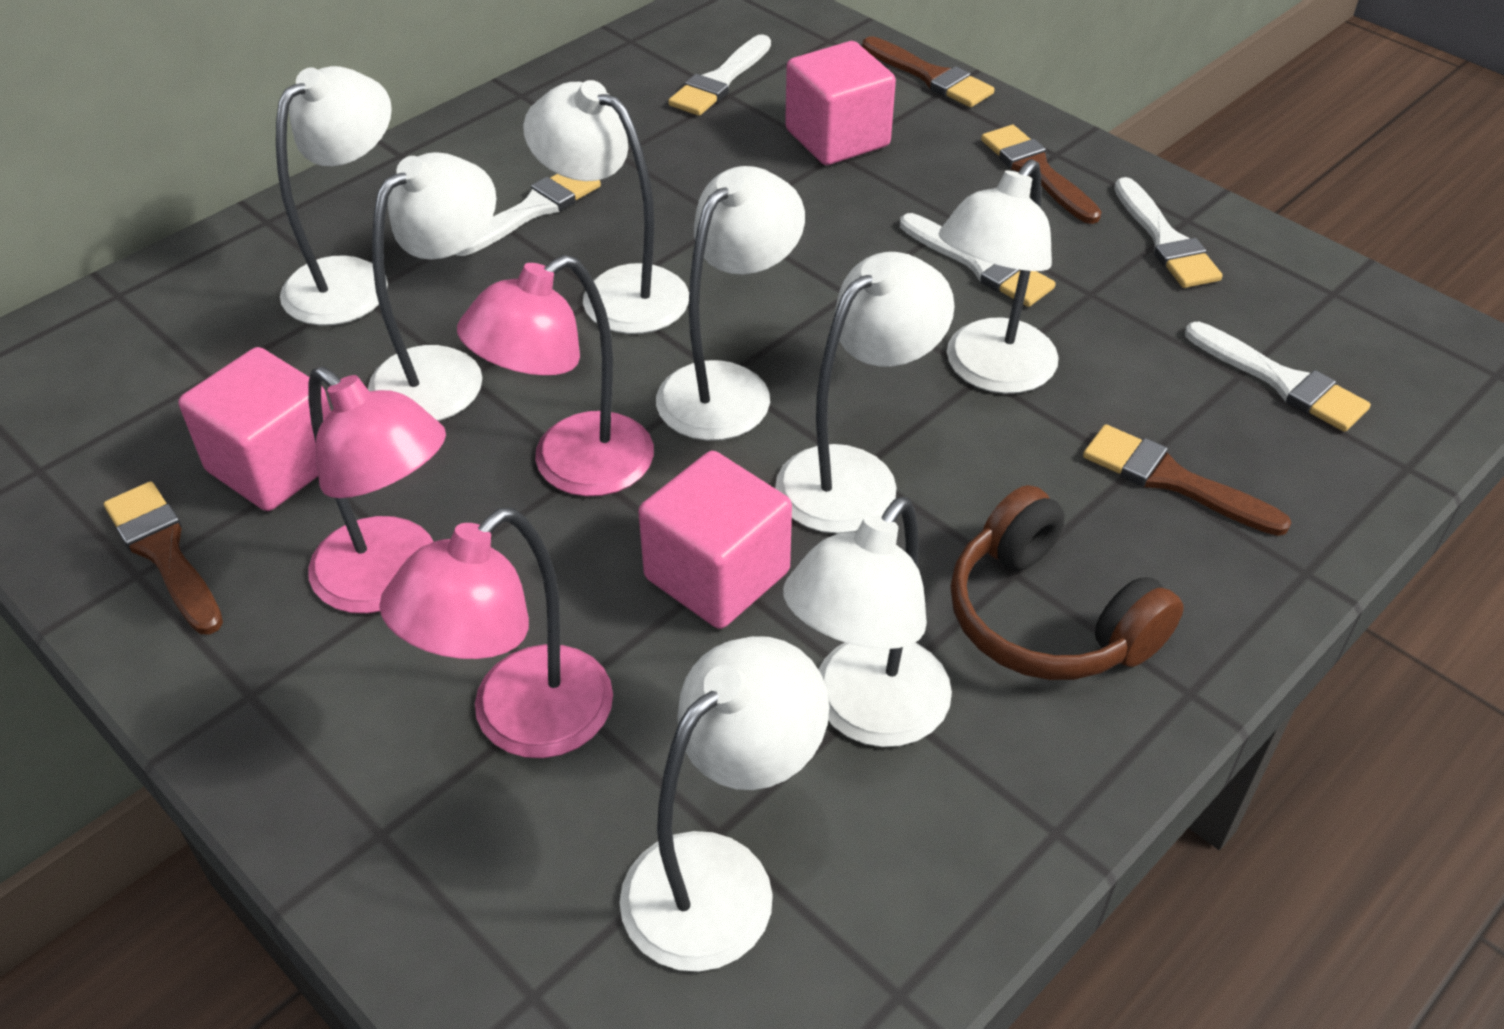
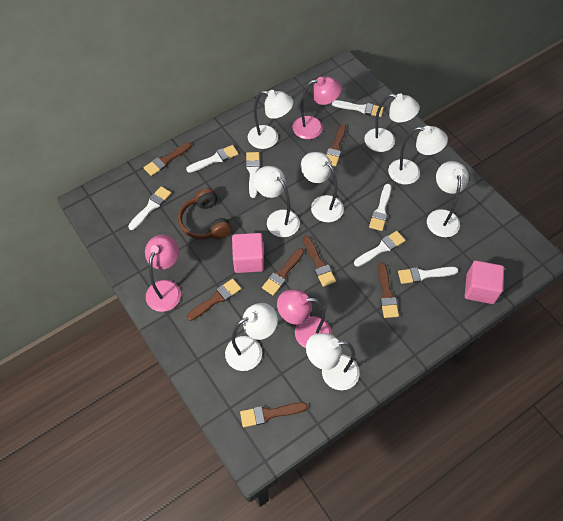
brown brush: [104,481,223,635] [862,36,994,107] [981,125,1101,224] [1083,424,1291,536] = 4 -> [143,142,192,176] [187,279,241,321] [240,402,308,427] [262,248,304,295] [303,236,336,287] [326,124,346,166] [378,263,399,318] = 7
pink cube: [178,347,331,511] [638,451,792,629] [785,41,896,165] = 3 -> [232,233,264,273] [465,261,504,304] = 2
white brush: [455,174,601,256] [668,34,771,116] [900,213,1056,307] [1114,177,1223,288] [1185,322,1371,432] = 5 -> [128,186,171,230] [186,145,238,173] [246,152,260,198] [332,100,384,117] [354,231,405,267] [369,184,391,231] [398,267,458,284] = 7

